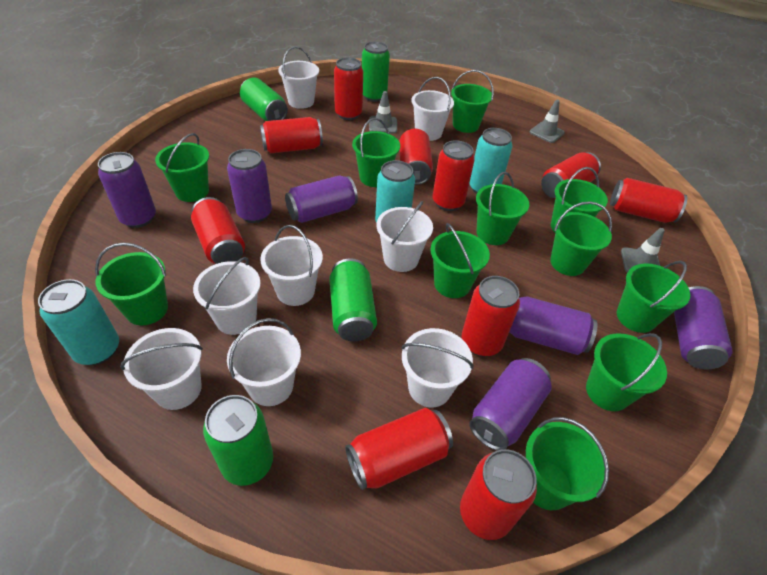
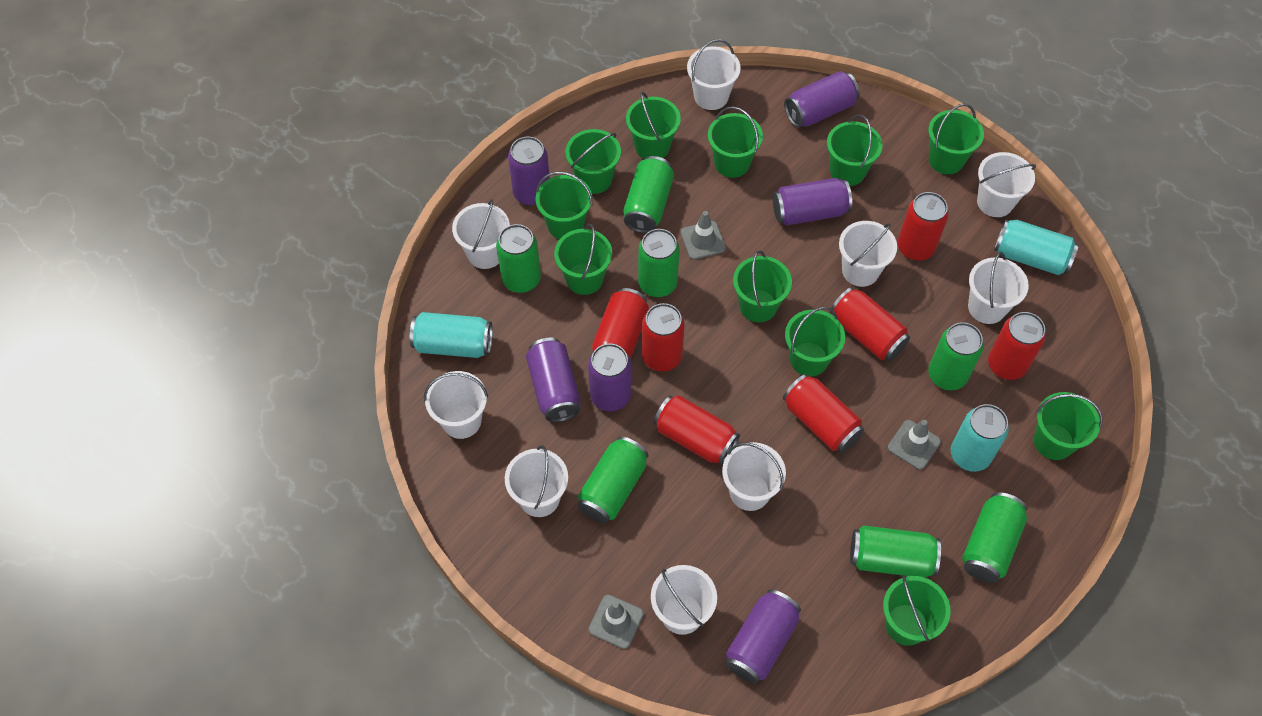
green can: [203,395,273,486] [240,77,288,121] [329,258,377,341] [362,41,390,102] = 4 -> [496,224,541,293] [578,436,648,523] [623,156,674,233] [638,229,680,297] [850,525,941,578] [928,322,984,390] [962,492,1027,583] = 7
red can: [191,197,245,264] [260,117,323,153] [334,57,363,120] [345,408,453,490] [399,129,433,185] [433,140,475,211] [460,449,537,540] [462,276,520,357] [541,152,601,199] [610,178,687,223] = 10 -> [592,288,649,360] [642,303,685,371] [654,395,740,465] [783,374,864,453] [830,287,910,361] [898,192,949,261] [988,312,1046,380] = 7
white bucket: [120,328,203,410] [193,257,261,335] [227,318,301,406] [260,225,323,306] [278,46,319,109] [377,201,433,272] [401,328,474,407] [412,77,454,141] = 8 -> [424,371,488,439] [452,199,510,269] [505,445,568,517] [651,565,717,635] [687,39,741,110] [722,442,786,511] [839,221,897,287] [968,252,1029,324] [977,152,1036,217] = 9

